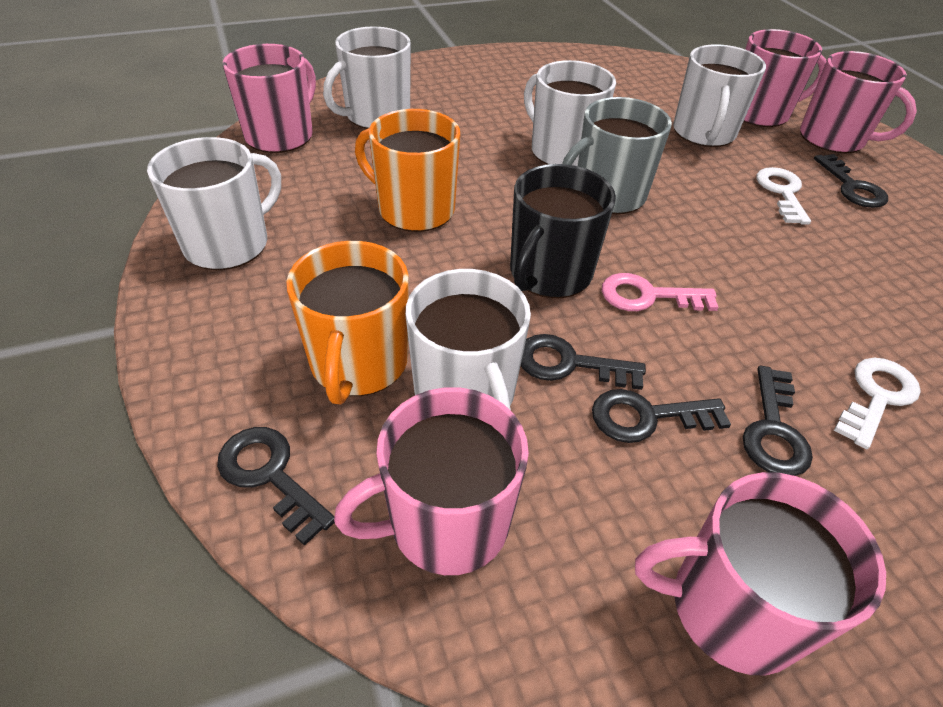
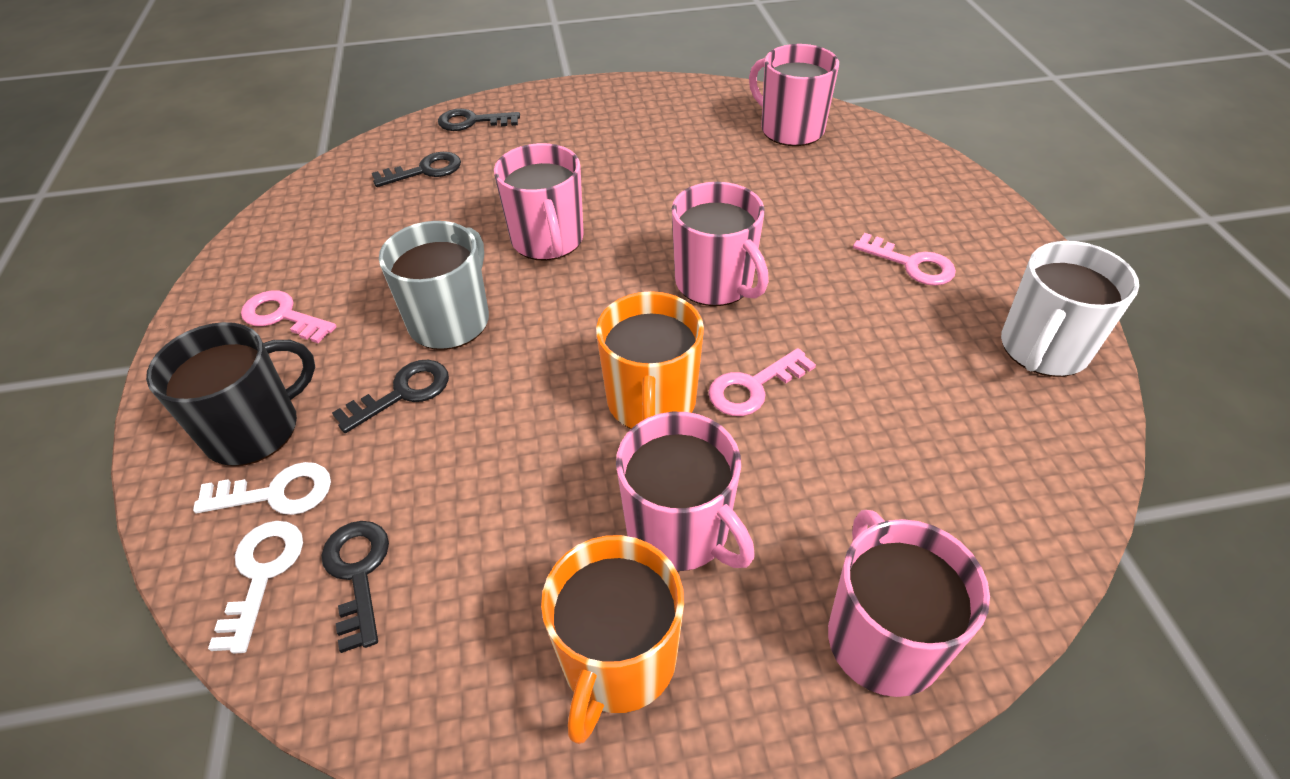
black key: [217,427,335,546] [521,334,646,390] [592,389,731,443] [743,365,813,476] [814,154,888,208] = 5 -> [321,521,389,653] [332,360,449,433] [372,152,461,187] [438,109,520,131] = 4
pink key: [602,273,719,311] = 1 -> [241,290,337,343] [708,348,816,416] [853,233,956,286] = 3
white mug: [147,137,281,270] [323,27,411,129] [406,269,531,410] [524,60,616,166] [673,44,766,147] = 5 -> [1001,241,1139,377] = 1

